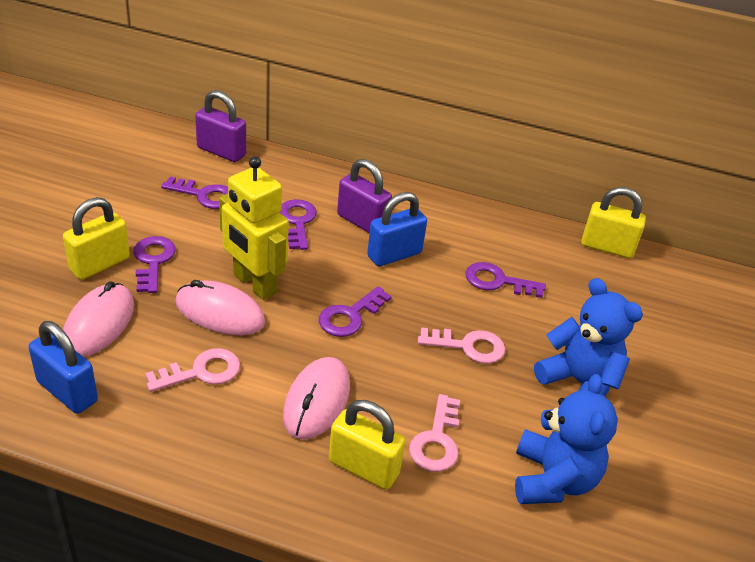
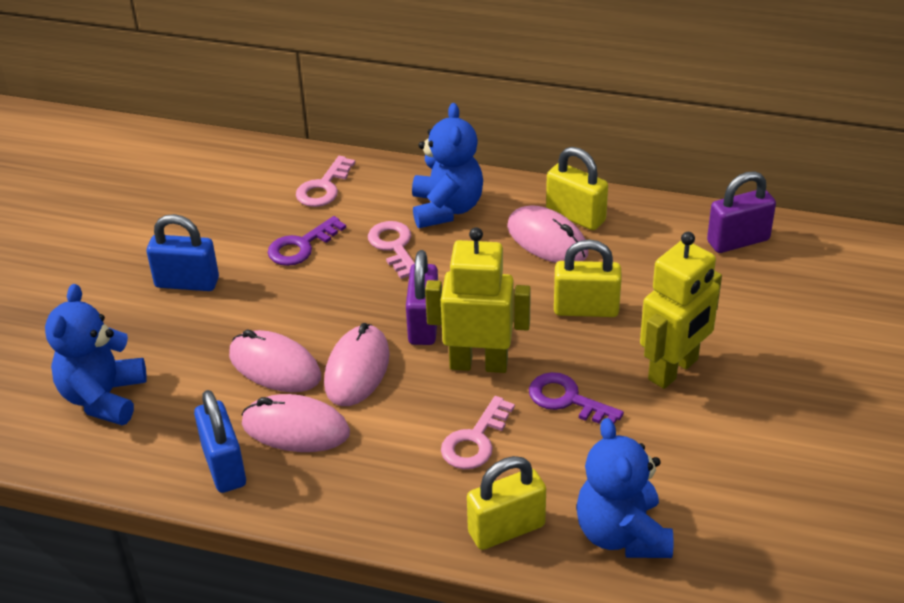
blue teddy bear: [515,374,618,504] [534,278,643,396] = 2 -> [45,284,147,425] [412,103,483,228] [576,418,673,558] = 3
pink mouse: [63,281,134,357] [176,280,265,335] [283,357,350,440] = 3 -> [229,329,321,392] [242,394,350,452] [324,323,390,406] [507,205,589,263] = 4
purple key: [133,236,176,293] [161,176,228,209] [279,199,317,250] [319,286,392,337] [465,262,546,298] = 5 -> [268,216,346,266] [529,372,624,424] = 2
yellow robot: [219,156,289,300] = 1 -> [425,227,531,373] [640,232,722,389] = 2

